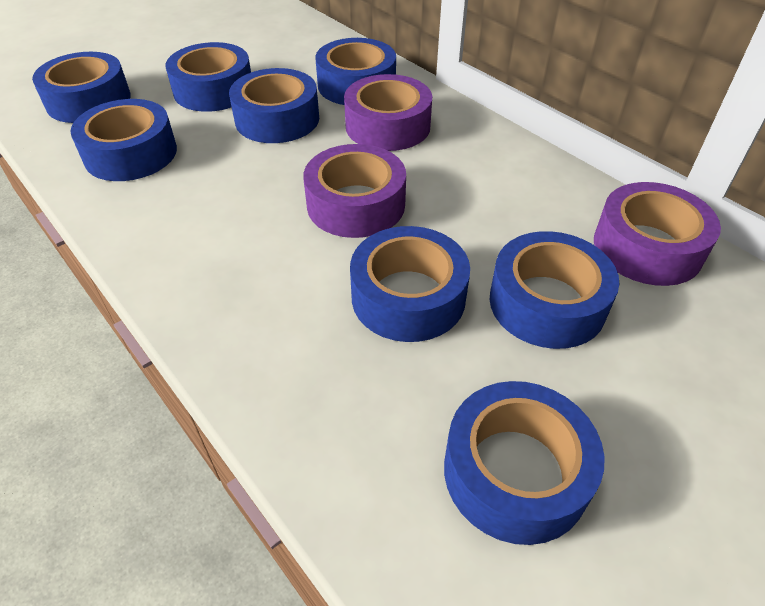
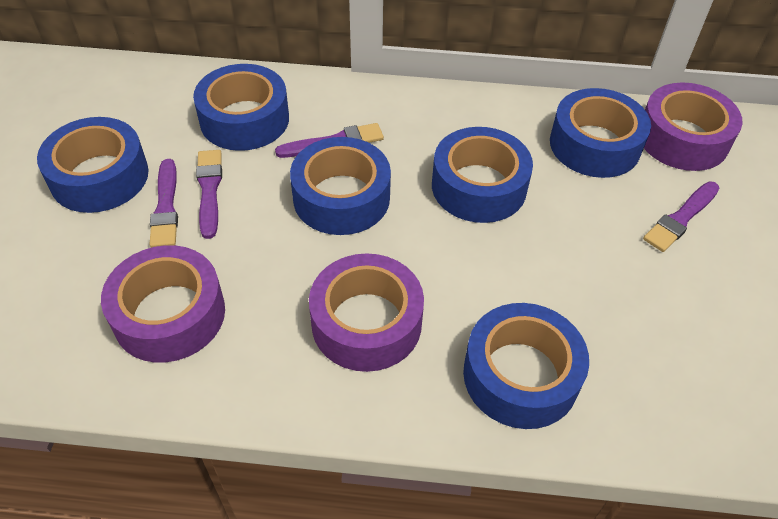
blue tape: [32,52,131,123] [71,99,177,181] [165,42,251,112] [229,68,319,143] [315,38,396,105] [350,226,470,342] [444,381,604,545] [489,231,619,349] = 8 -> [37,117,149,213] [193,64,289,151] [290,137,391,235] [432,127,533,223] [463,303,589,429] [550,88,651,178] = 6
purple brush: none = 0 -> [149,159,178,248] [196,150,222,239] [275,123,384,158] [643,181,719,252] = 4

